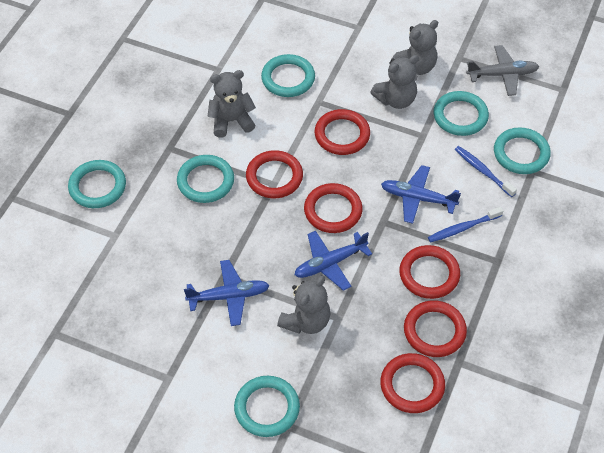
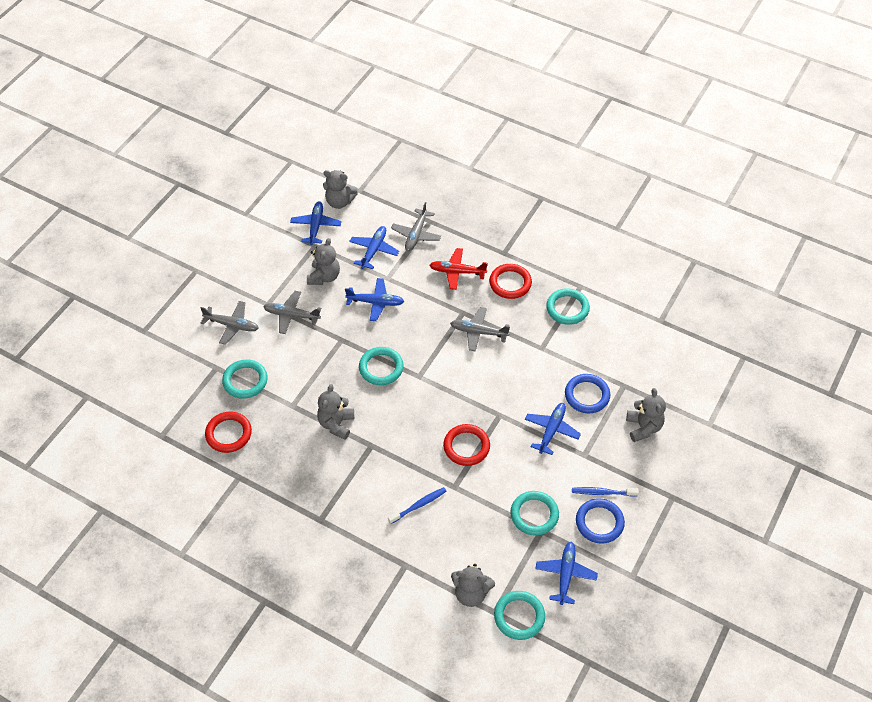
blue plane: [184,260,270,326] [295,231,372,291] [381,165,461,224] = 3 -> [290,201,341,245] [345,278,404,321] [349,226,399,269] [525,403,581,455] [535,542,598,605] = 5
blue ring: none = 0 -> [565,374,610,413] [576,498,625,544] = 2
grey plane: [466,45,539,96] = 1 -> [200,301,259,345] [263,291,321,334] [391,202,441,251] [450,307,510,352] = 4
grey teddy bear: [207,70,256,138] [277,276,331,334] [370,55,419,109] [392,20,438,75] = 4 -> [307,238,340,285] [317,384,354,440] [323,170,358,209] [451,564,495,607] [626,388,666,442] = 5
red plane: none = 0 -> [430,248,488,290] = 1
red ring: [246,150,303,198] [304,183,363,233] [315,109,370,155] [380,353,445,413] [399,245,460,299] [404,300,467,357] = 6 -> [205,412,252,453] [443,424,490,466] [489,264,532,299] = 3
turquoise ring: [68,160,126,208] [177,155,234,203] [234,376,300,437] [261,54,315,97] [434,91,489,136] [494,127,551,174] = 6 -> [222,359,268,399] [359,347,404,385] [494,591,545,640] [511,491,559,536] [546,288,590,325] = 5

